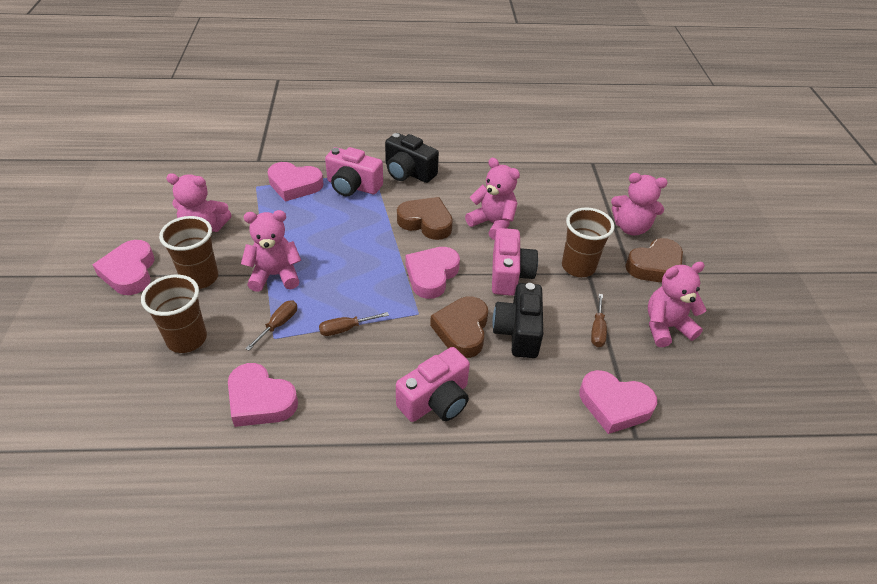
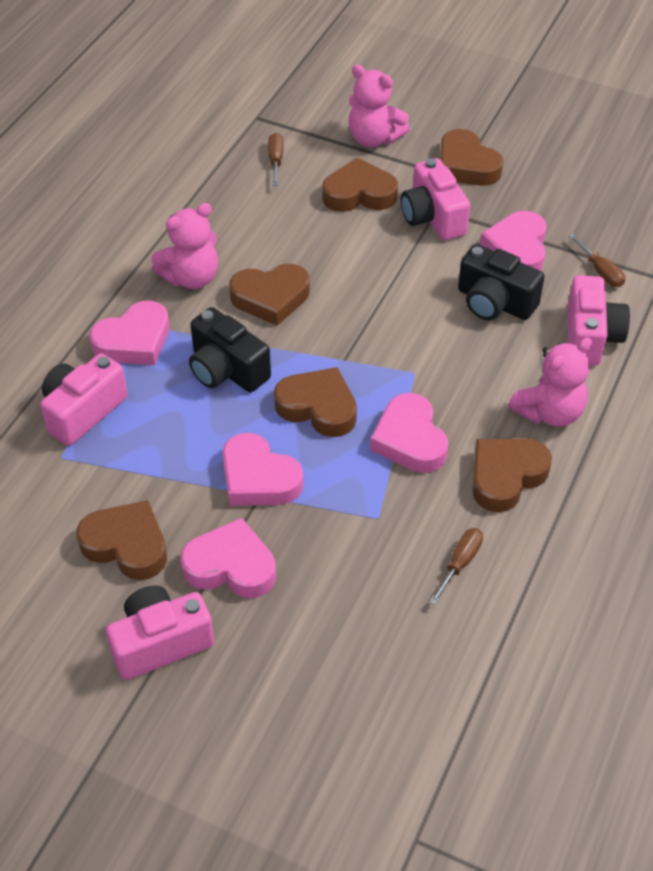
brown cup: [141,275,207,353] [159,216,218,289] [562,207,615,277] = 3 -> none = 0
brown heart: [397,197,453,240] [430,297,488,358] [625,238,683,283] = 3 -> [77,500,167,580] [229,264,310,326] [274,367,357,437] [322,158,398,212] [440,129,503,186] [472,438,552,512] = 6
pink camera: [325,147,383,196] [396,347,470,422] [492,228,538,296] = 3 -> [40,353,128,446] [106,586,214,680] [401,158,470,240] [567,275,630,365] = 4
pink teddy bear: [166,173,232,232] [241,210,301,292] [465,158,520,240] [611,173,668,236] [648,262,707,347] = 5 -> [151,203,218,289] [349,64,410,147] [508,338,592,427] = 3

